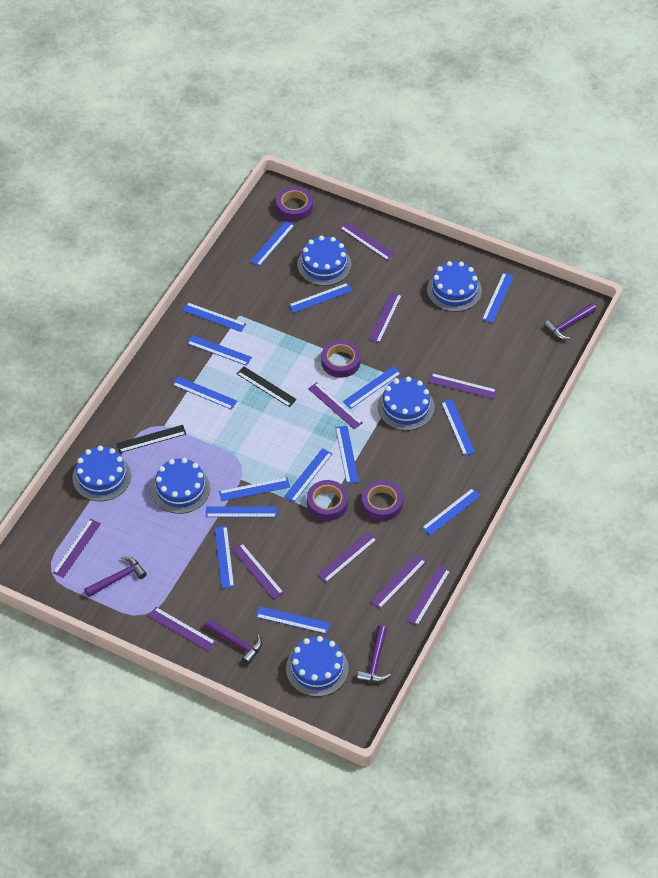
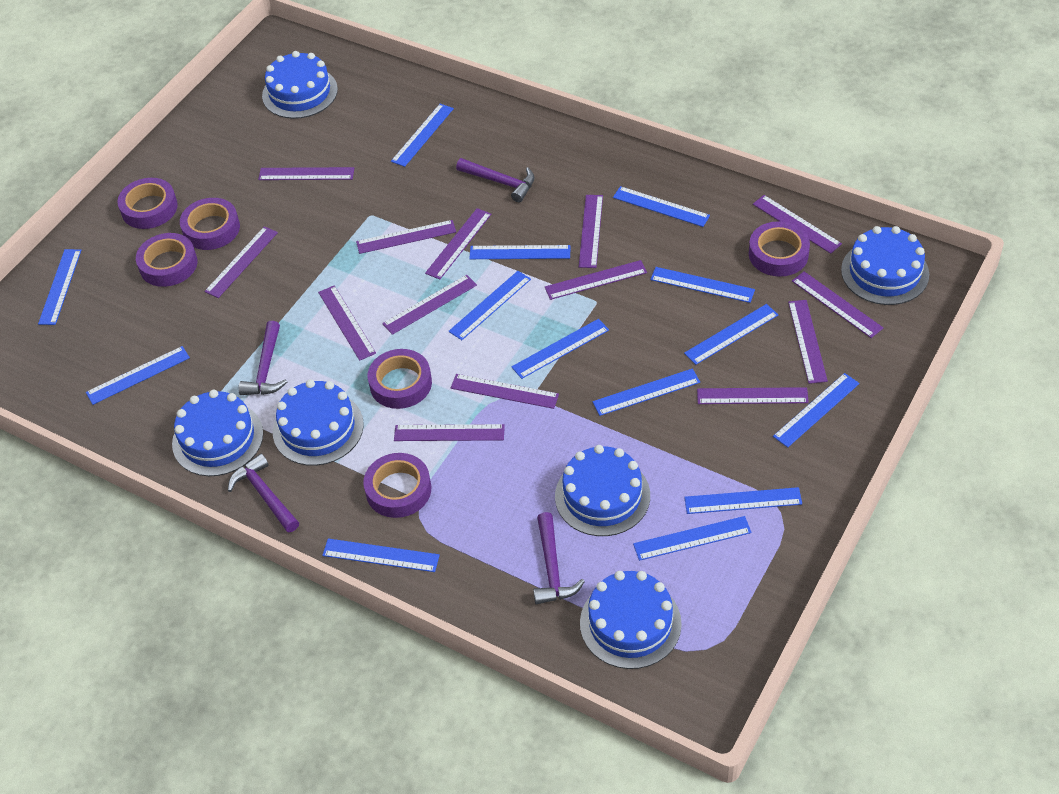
black ruler: [117,425,186,453] [237,367,297,407] = 2 -> none = 0
blue ruler: [172,376,237,410] [182,302,246,332] [187,335,252,366] [206,506,277,517] [215,526,234,588] [219,477,290,501] [250,221,295,266] [256,606,330,634] [284,448,332,502] [289,283,353,313] [336,426,359,484] [343,366,401,409] [422,488,481,536] [441,399,475,456] [482,272,514,323] = 15 -> [38,249,81,325] [86,346,190,405] [322,538,440,572] [391,104,454,167] [448,271,531,340] [469,245,571,259] [511,319,609,379] [593,369,700,416] [613,186,710,227] [633,516,752,561] [650,267,755,303] [684,304,778,365] [684,487,802,514] [773,373,860,448] = 14
purple ruler: [53,519,101,578] [148,607,216,651] [232,543,284,599] [308,382,363,429] [317,532,377,583] [340,222,395,261] [369,292,402,343] [370,554,426,609] [406,565,451,626] [428,373,497,399] = 10 -> [204,227,278,298] [258,167,354,180] [318,285,376,361] [356,220,456,254] [382,275,477,335] [394,424,505,441] [425,208,491,279] [451,374,559,409] [545,260,647,300] [579,195,603,268] [697,387,809,404] [753,195,842,254] [788,300,828,384] [792,271,883,338] = 14
purple tape: [276,186,313,221] [307,480,348,521] [321,340,361,378] [361,480,403,521] = 4 -> [117,178,178,229] [136,233,197,287] [180,198,240,250] [363,453,431,518] [368,349,432,409] [749,221,810,277] = 6

